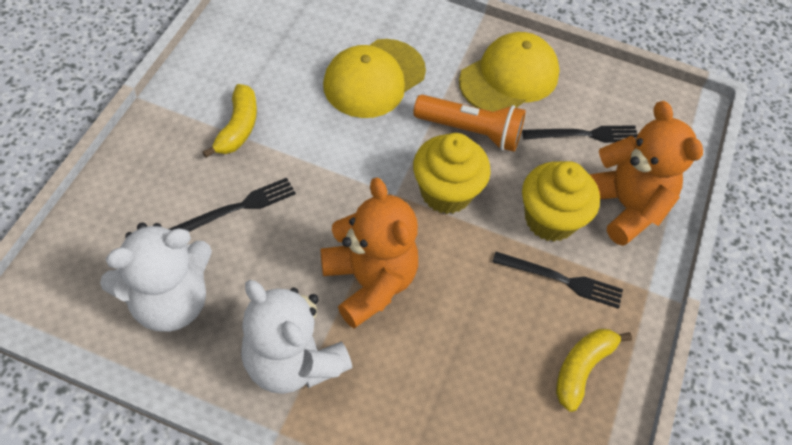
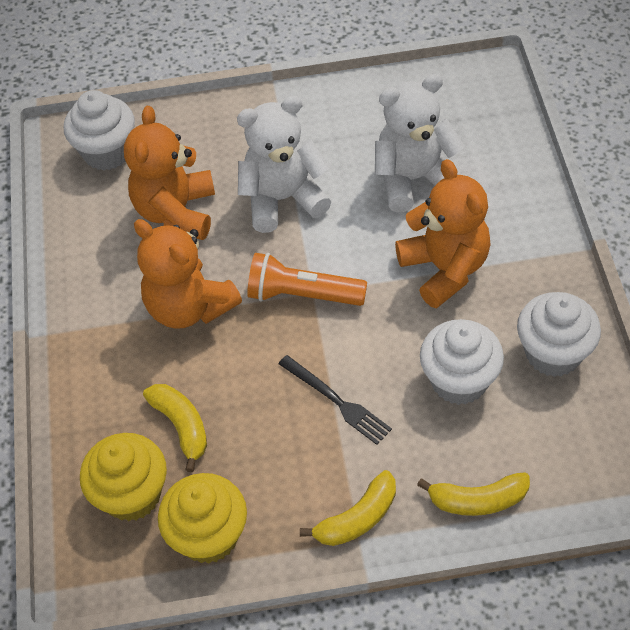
black fork: [169,178,296,232] [493,252,623,309] [522,125,638,143] = 3 -> [278,355,392,445] = 1
orange teddy bear: [320,178,418,328] [589,101,703,246] = 2 -> [124,106,215,240] [134,219,242,329] [395,159,491,308] = 3
white cupcake: none = 0 -> [64,90,135,171] [420,319,504,405] [517,292,601,377] = 3
yellow banana: [203,84,257,158] [556,329,632,412] = 2 -> [143,384,207,472] [300,470,396,546] [417,472,530,516] = 3
yellow cap: [323,39,426,118] [459,32,560,112] = 2 -> none = 0

